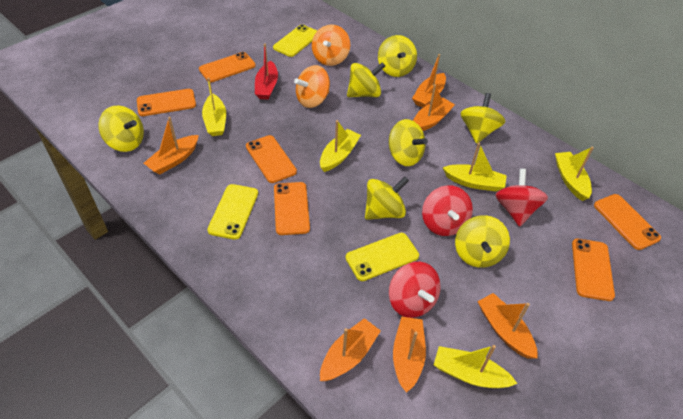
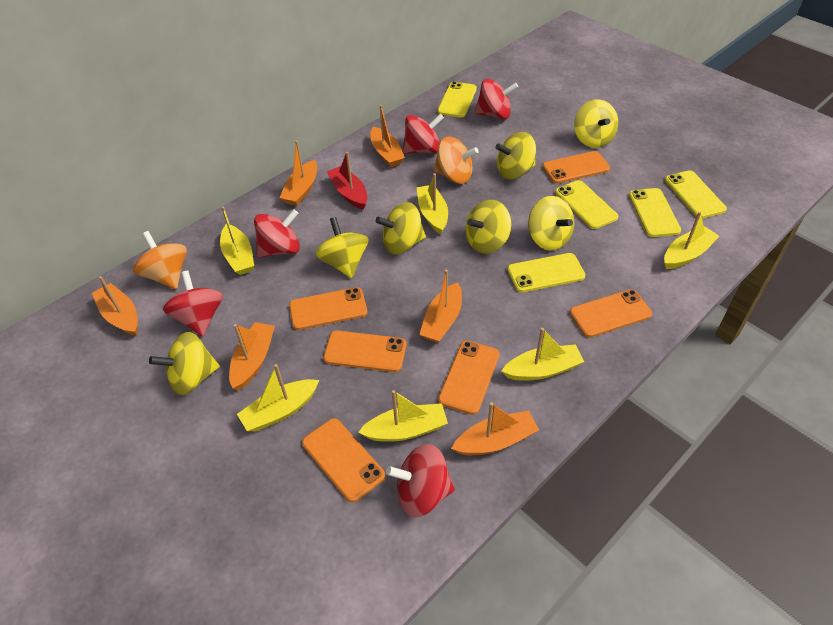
red spinning top: [389,262,441,318] [422,185,473,236] [495,169,548,227] = 3 -> [163,270,223,337] [254,209,300,258] [386,444,455,517] [403,114,444,154] [475,79,518,119] = 5
yellow boat: [202,78,226,136] [320,120,361,172] [434,345,518,388] [443,143,507,191] [555,147,594,201] = 5 -> [220,206,254,275] [237,364,319,432] [358,390,448,442] [416,173,448,235] [501,328,584,380] [664,211,719,269] = 6
yellow phone: [207,184,258,240] [273,24,317,57] [346,233,419,281] = 3 -> [437,81,477,118] [507,253,585,292] [555,180,618,229] [629,188,681,237] [665,170,727,218] = 5

